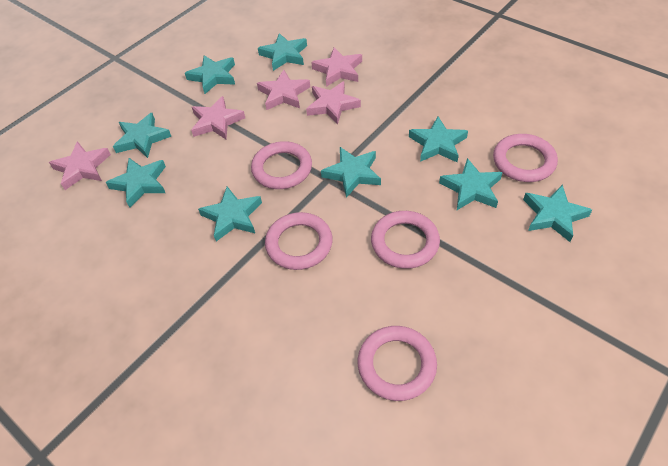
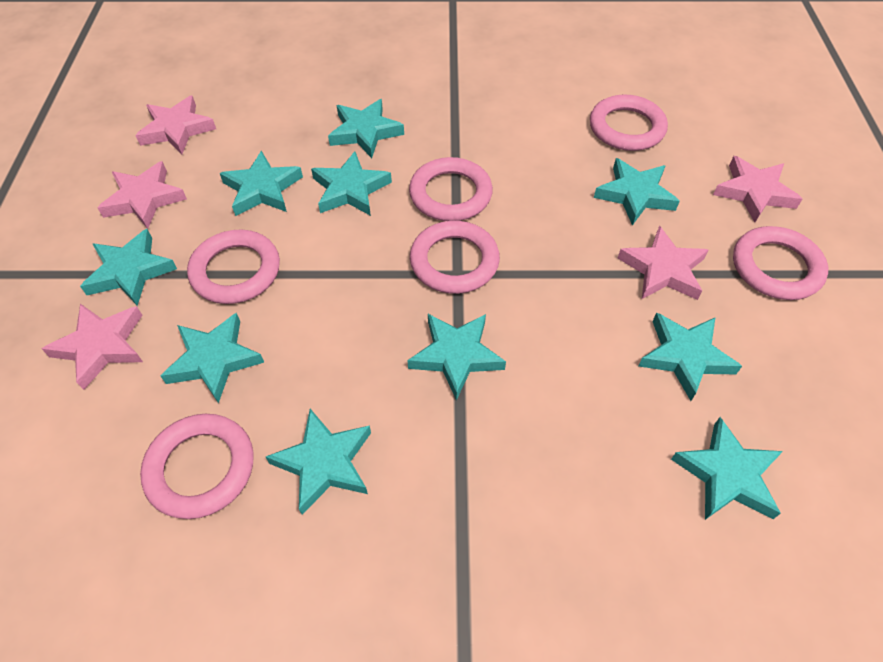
pink ring: [251,141,312,189] [265,212,332,270] [358,326,437,401] [371,211,440,269] [493,134,558,182] = 5 -> [140,414,254,519] [187,230,280,304] [409,157,493,221] [410,221,500,294] [590,95,668,151] [733,226,828,300] = 6
turquoise star: [106,158,166,208] [113,113,172,158] [185,55,235,94] [198,187,262,241] [258,33,307,71] [321,147,381,198] [409,117,468,162] [439,158,503,210] [523,184,592,242] = 9 -> [80,229,177,306] [161,313,264,403] [220,151,303,216] [266,409,371,515] [311,151,392,216] [328,99,404,158] [407,314,506,400] [594,158,680,225] [639,313,742,401] [671,417,783,520] = 10

